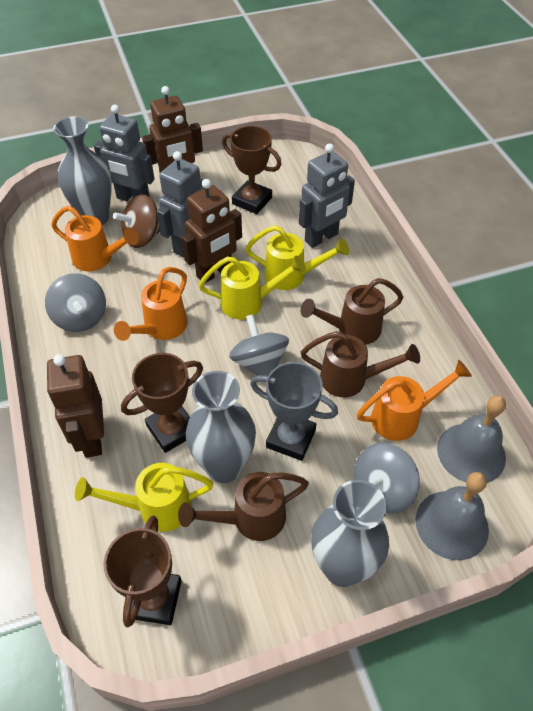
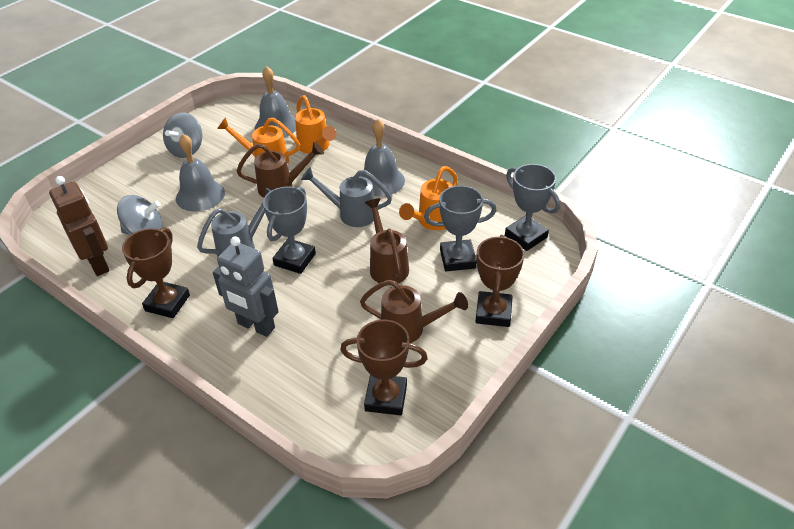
brown robot: [47,354,104,458] [142,86,203,173] [181,179,242,283] = 3 -> [49,176,110,276] = 1
brown spinning top: [113,194,160,248] = 1 -> none = 0
grey bell: [416,472,489,560] [437,395,506,483] = 2 -> [176,134,225,212] [255,66,296,137] [360,119,405,196] = 3
grey robot: [94,105,155,201] [156,151,204,257] [299,143,355,248] = 3 -> [213,237,279,337] = 1
grey spinning top: [45,273,106,332] [229,314,289,376] [354,443,420,513] = 3 -> [117,195,163,235] [163,112,203,158] = 2
grey trophy: [250,362,338,461] = 1 -> [263,187,316,274] [424,185,497,271] [505,164,560,251] = 3
grey vase: [53,116,112,225] [186,371,256,483] [311,480,389,587] = 3 -> none = 0
grey watering can: none = 0 -> [197,188,272,257] [301,167,392,227] = 2
yellow watering can: [75,463,213,532] [198,255,306,319] [245,225,349,290] = 3 -> none = 0

